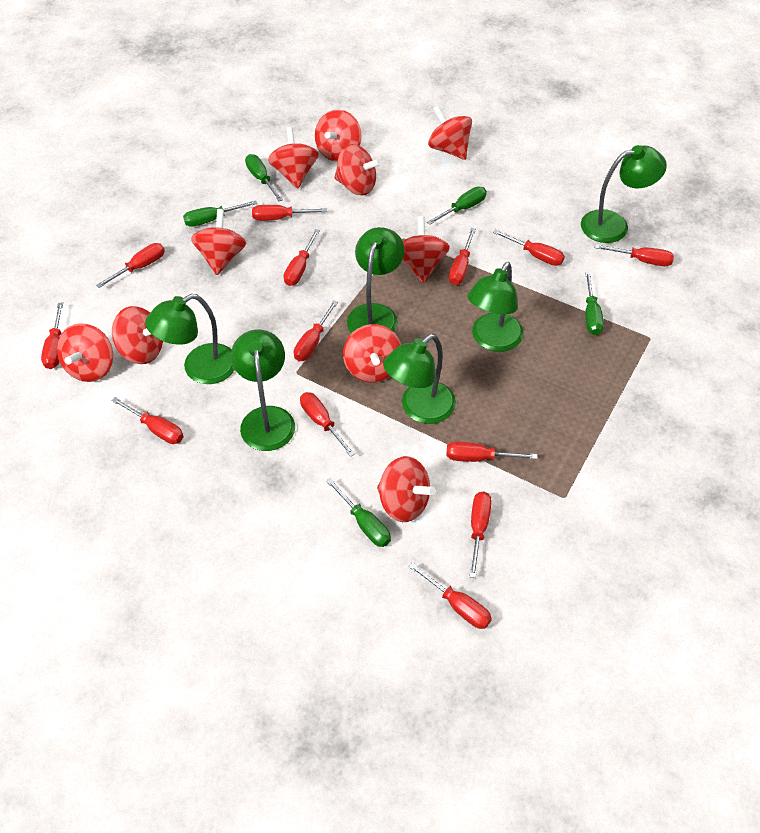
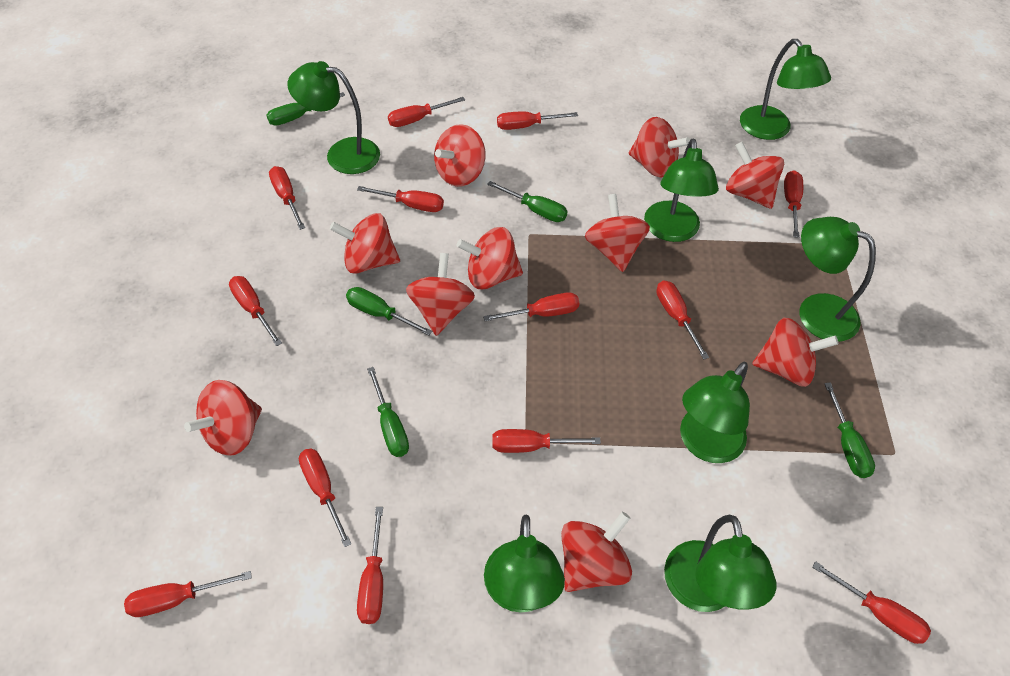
green lamp: [145,294,235,384] [231,329,295,451] [347,227,405,333] [383,334,456,424] [467,262,523,352] [581,145,667,243] = 6 -> [287,61,380,174] [484,515,565,613] [644,139,719,242] [664,515,777,612] [680,362,750,463] [740,39,831,140] [800,217,876,342] = 7

